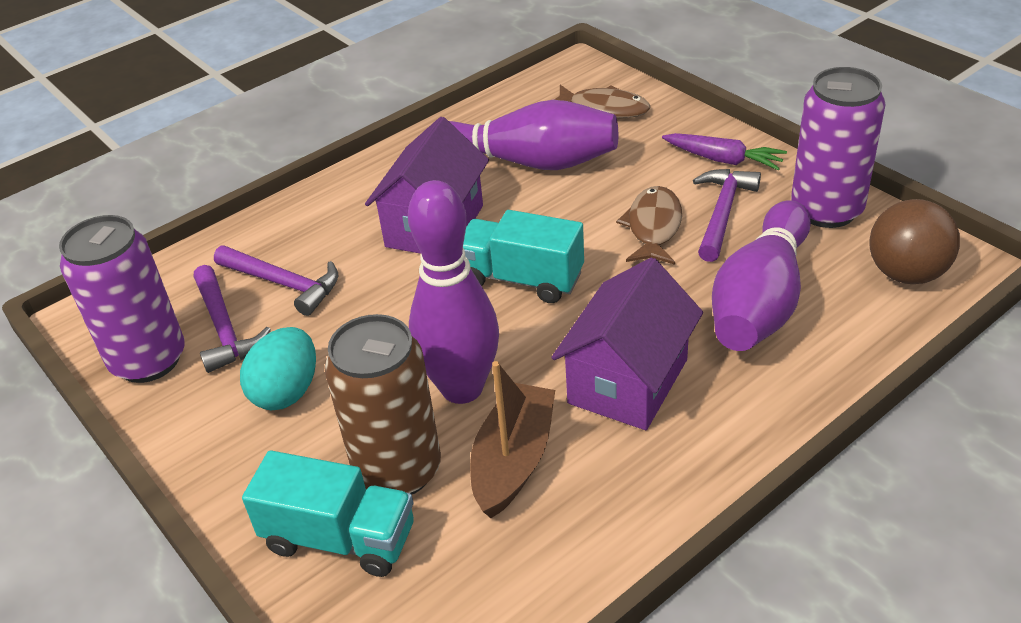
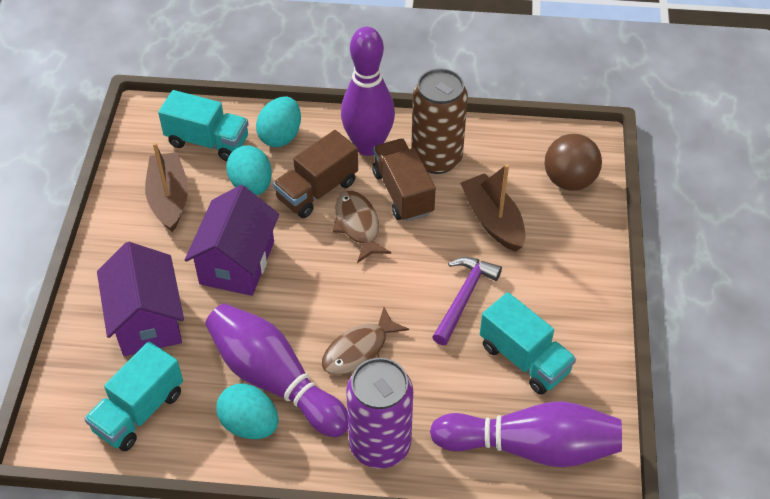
brown boat: [470,361,555,518] = 1 -> [145,142,188,232] [460,164,526,252] = 2
brown truck: none = 0 -> [273,130,358,218] [372,139,436,222] = 2
purple can: [59,215,185,383] [791,67,886,228] = 2 -> [346,358,413,469] = 1
purple carrot: [662,133,787,170] = 1 -> none = 0
purple hammer: [193,265,271,373] [214,246,338,316] [693,169,761,262] = 3 -> [432,257,502,345] = 1
turquoise egg: [240,327,316,410] = 1 -> [216,384,278,439] [226,145,272,195] [256,97,301,147] = 3
turquoise truck: [242,450,414,577] [463,210,584,303] = 2 -> [84,341,183,451] [158,90,249,161] [480,292,576,395] = 3

